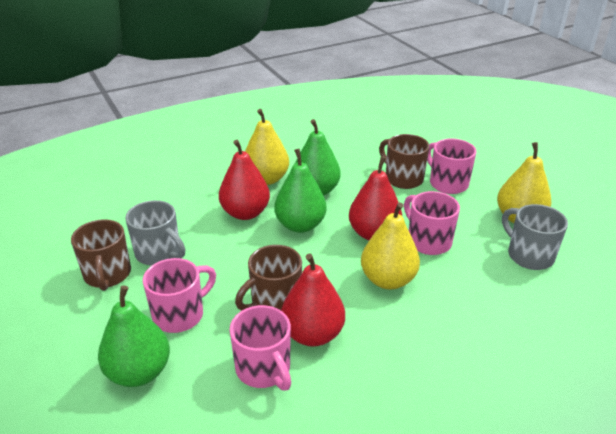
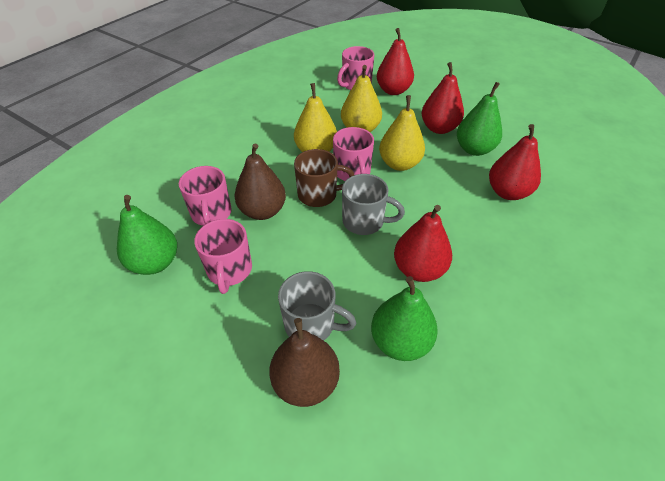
brown mug: [71,219,131,291] [235,245,302,310] [379,134,429,189] = 3 -> [294,149,354,207] = 1
brown pear: none = 0 -> [234,144,286,220] [269,318,340,407] = 2
red pear: [219,140,270,220] [281,253,345,347] [349,156,402,240] = 3 -> [377,28,414,95] [394,205,452,282] [422,62,464,134] [489,124,541,200] = 4

